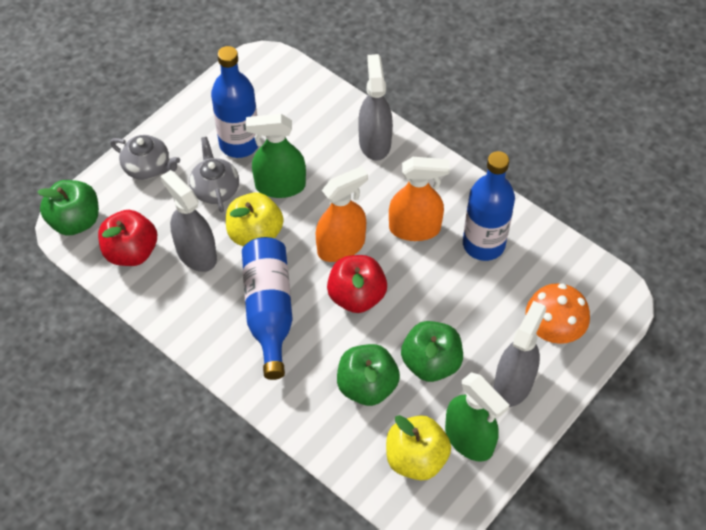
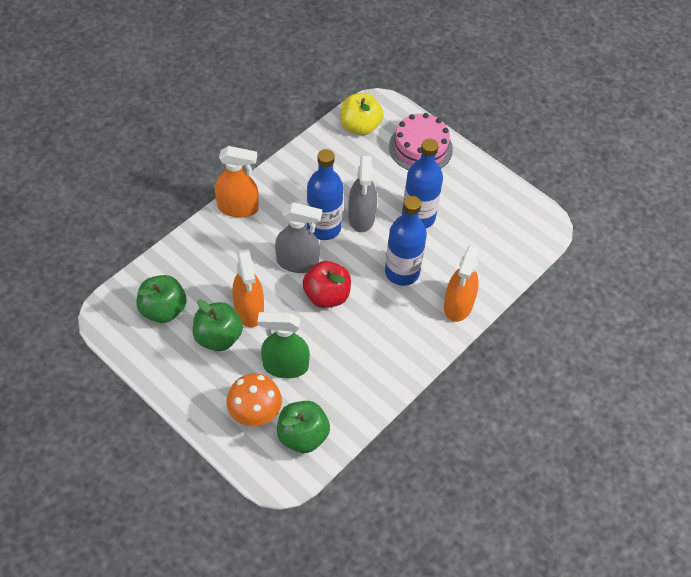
green spray bottle: [246,114,306,198] [445,372,509,461] = 2 -> [258,312,310,378] = 1
grey spray bottle: [161,170,217,272] [358,54,393,161] [494,301,546,407] = 3 -> [275,203,322,273] [348,155,377,232] = 2
grey teapot: [110,135,180,180] [189,137,239,212] = 2 -> none = 0
orange spray bottle: [316,166,368,262] [389,157,450,241] = 2 -> [215,146,259,218] [232,249,264,327] [444,245,480,322] = 3
pink cake: none = 0 -> [389,113,453,170] = 1
red apple: [98,210,157,266] [327,255,387,313] = 2 -> [303,261,351,308] = 1
yellow apple: [226,192,283,246] [386,415,451,481] = 2 -> [340,93,384,135] = 1

